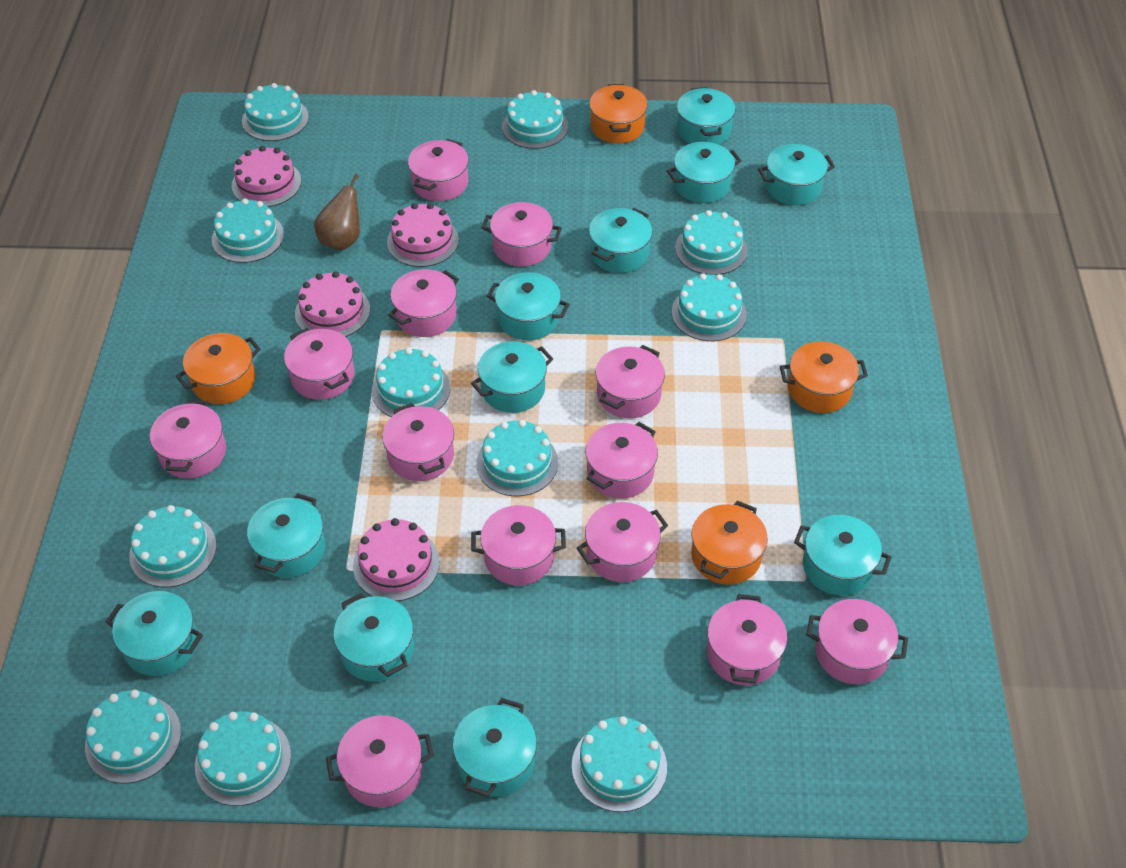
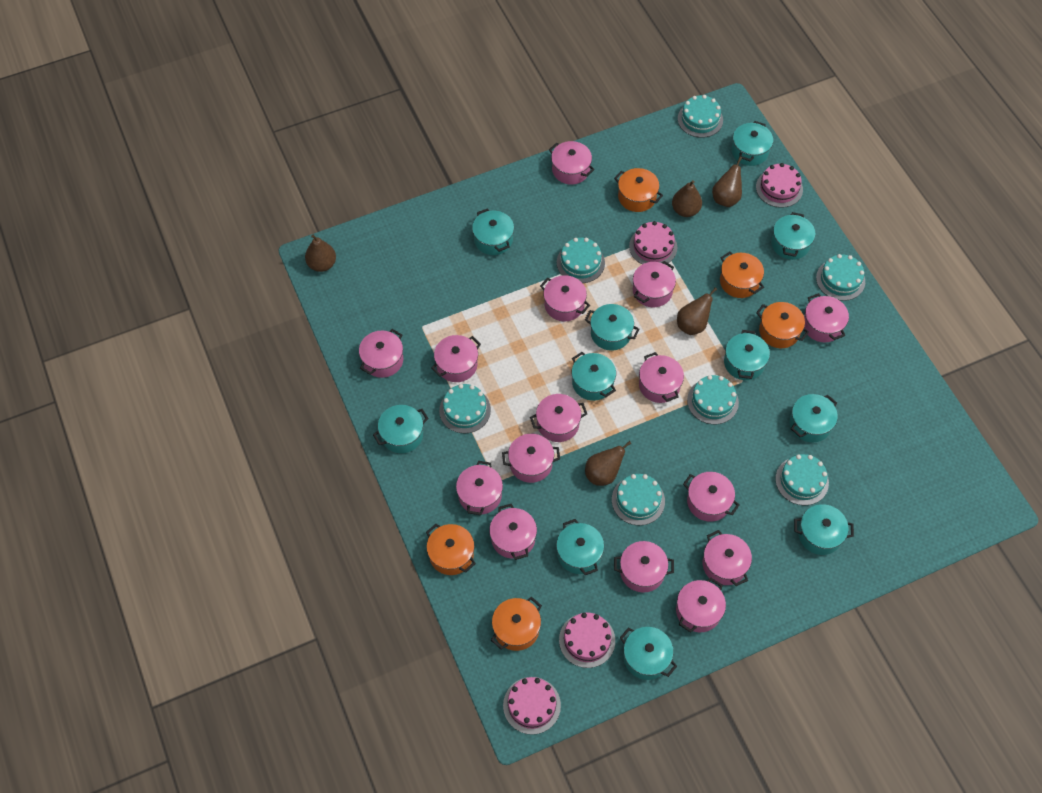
brown pear: [314,174,360,250] = 1 -> [305,235,336,272] [585,441,632,486] [672,180,702,217] [677,287,717,335] [712,157,742,207] = 5
orange pot: [176,333,261,404] [589,84,648,143] [691,501,768,585] [780,341,868,413] = 4 -> [426,524,476,575] [491,597,542,651] [614,168,663,212] [720,252,764,298] [756,302,809,348] = 5
pink pot: [150,400,226,478] [284,328,355,400] [326,715,434,807] [382,403,454,481] [388,269,459,337] [408,139,469,201] [471,505,566,586] [481,202,562,267] [577,502,668,582] [585,422,658,499] [595,345,665,418] [707,594,788,685] [806,599,908,684] = 13 -> [359,329,403,378] [431,335,481,382] [456,461,503,515] [489,504,537,560] [502,434,560,483] [530,394,587,442] [540,275,590,321] [549,141,595,185] [614,541,674,593] [633,261,676,307] [639,352,684,403] [676,578,726,633] [683,472,739,522] [703,530,752,586] [804,293,849,342] = 15
turquoise cake: [85,690,181,784] [129,505,217,587] [195,711,291,806] [212,198,284,263] [242,83,309,141] [372,348,450,417] [477,420,558,497] [502,90,568,149] [572,716,667,812] [672,273,747,341] [675,210,748,275] = 11 -> [439,384,491,433] [557,238,605,283] [612,474,665,525] [678,95,723,138] [687,375,739,424] [775,454,829,505] [816,254,865,301] = 7

